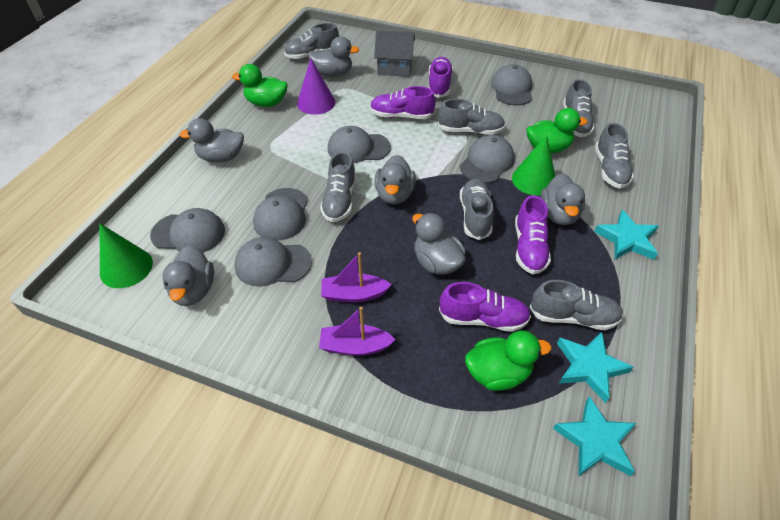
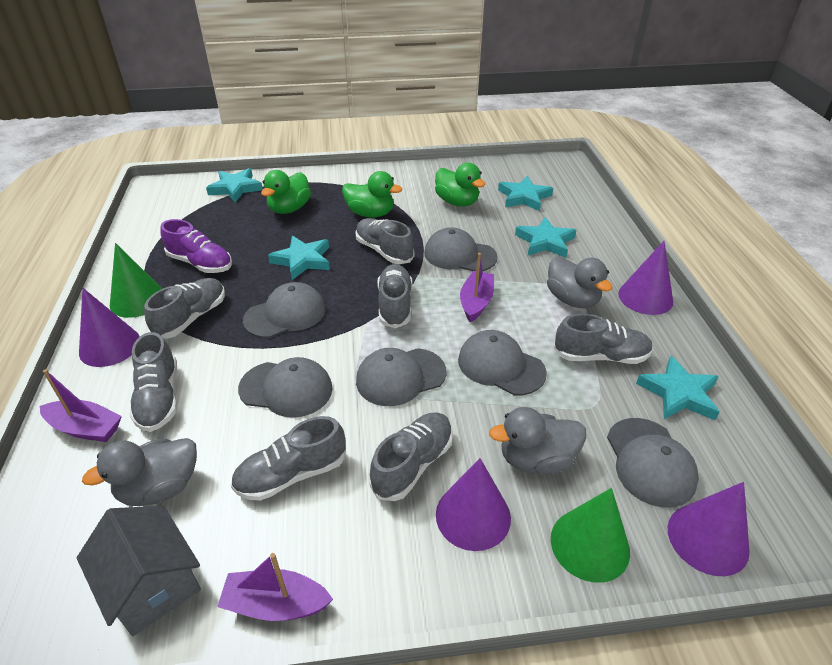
grey duck: [162,245,214,306] [179,118,244,163] [308,36,359,77] [374,155,416,204] [412,213,466,275] [541,173,585,225] = 6 -> [82,438,197,506] [489,407,586,474] [547,256,613,308] = 3
purple boat: [319,307,396,356] [321,252,392,303] = 2 -> [40,369,122,442] [217,553,333,621] [460,253,494,322] = 3
purple cone: [297,58,335,115] = 1 -> [79,288,140,367] [436,458,511,551] [618,241,673,315] [668,482,750,576] = 4
purple shoe: [370,86,436,119] [428,57,453,98] [439,282,531,332] [515,195,551,274] = 4 -> [161,219,232,273] = 1
turquoise star: [553,396,636,476] [557,332,633,403] [594,210,658,260] = 3 -> [206,168,263,202] [268,236,330,280] [498,176,553,211] [515,217,576,258] [636,356,720,420] = 5

